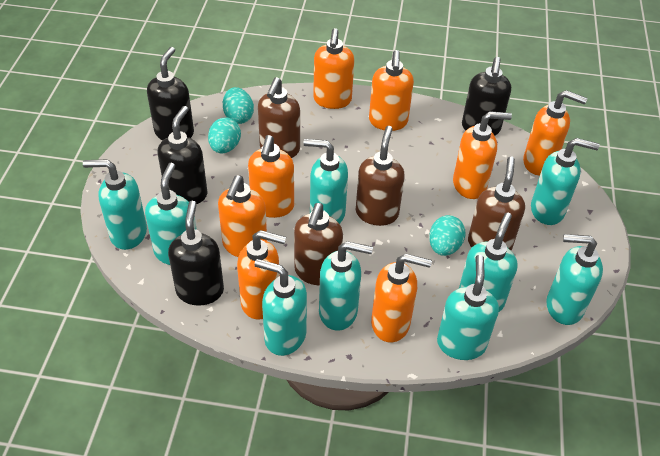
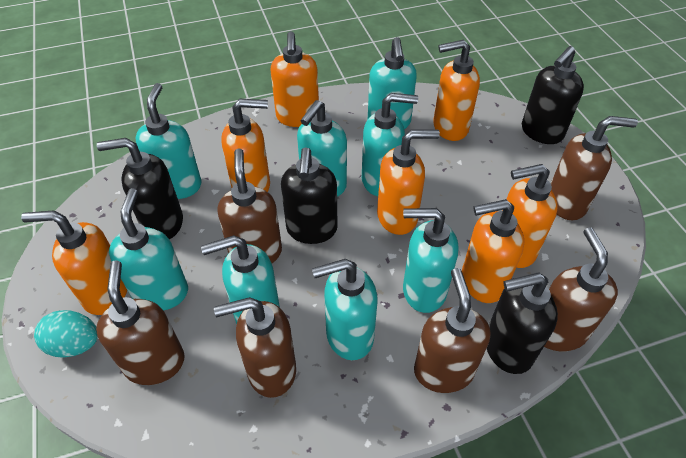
brown soap dispenser: [258,77,300,158] [294,203,343,285] [356,126,405,226] [468,156,525,250] = 4 -> [96,260,185,385] [214,297,296,398] [218,148,282,263] [414,268,490,393] [544,227,618,351] [551,116,638,220] = 6
orange soap dispenser: [218,175,267,257] [237,230,286,319] [248,135,294,218] [313,28,354,109] [369,50,414,131] [371,254,432,342] [453,111,512,199] [523,90,587,176] = 8 -> [21,211,127,315] [221,99,270,192] [270,31,319,127] [377,130,440,235] [433,40,480,141] [462,199,524,303] [506,164,558,268] = 7
turquoise egg: [208,117,241,153] [223,87,254,124] [429,215,465,256] = 3 -> [34,310,98,358] = 1
turquoise soap dispenser: [83,159,147,250] [145,163,197,265] [254,259,307,356] [303,139,348,224] [319,241,373,331] [437,255,499,360] [459,213,518,312] [531,138,599,225] [546,234,603,325] = 9 -> [109,188,188,311] [135,83,201,199] [201,235,280,324] [297,100,347,197] [312,259,377,360] [362,93,418,196] [368,37,417,129] [403,208,458,313] = 8

